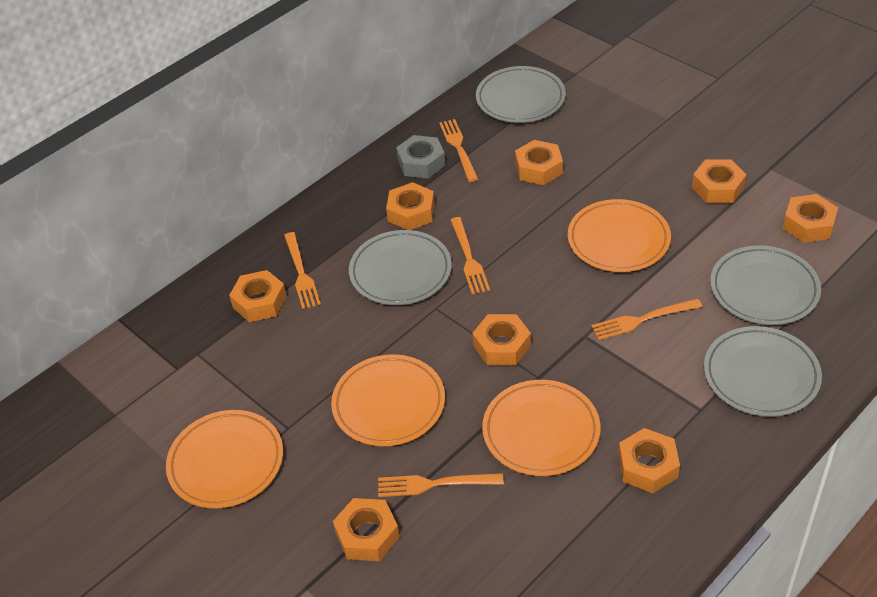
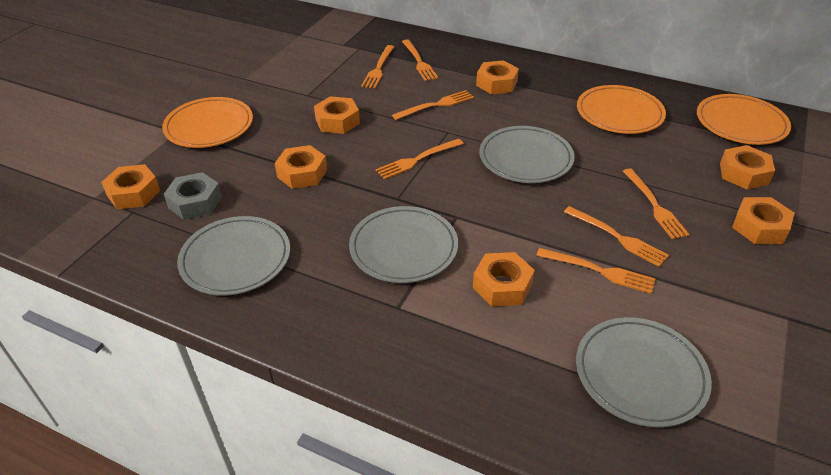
orange fork: [284,232,321,309] [378,473,504,497] [439,119,478,182] [450,217,490,294] [591,299,702,340] = 5 -> [361,45,394,89] [375,139,464,180] [392,90,474,120] [402,40,438,81] [536,248,656,294] [564,206,669,267] [623,168,690,239] = 7
orange nut: [229,270,287,322] [333,498,400,561] [386,182,435,230] [473,314,531,365] [515,140,563,185] [618,428,680,493] [692,159,747,203] [782,194,838,243] = 8 -> [101,164,160,209] [275,145,327,189] [314,96,360,134] [473,252,535,307] [476,60,519,94] [720,145,775,190] [732,197,795,244] = 7
orange plate: [166,410,283,508] [331,354,445,446] [482,380,601,476] [568,199,671,272] = 4 -> [162,97,253,148] [577,85,666,134] [697,94,791,145] = 3

